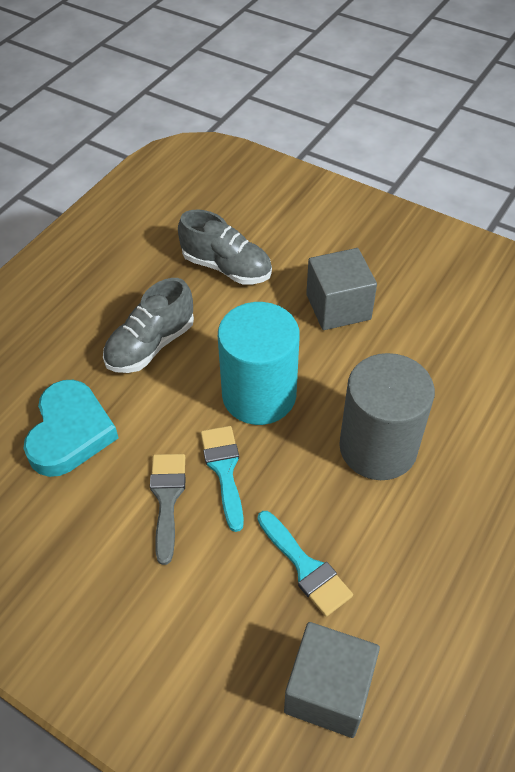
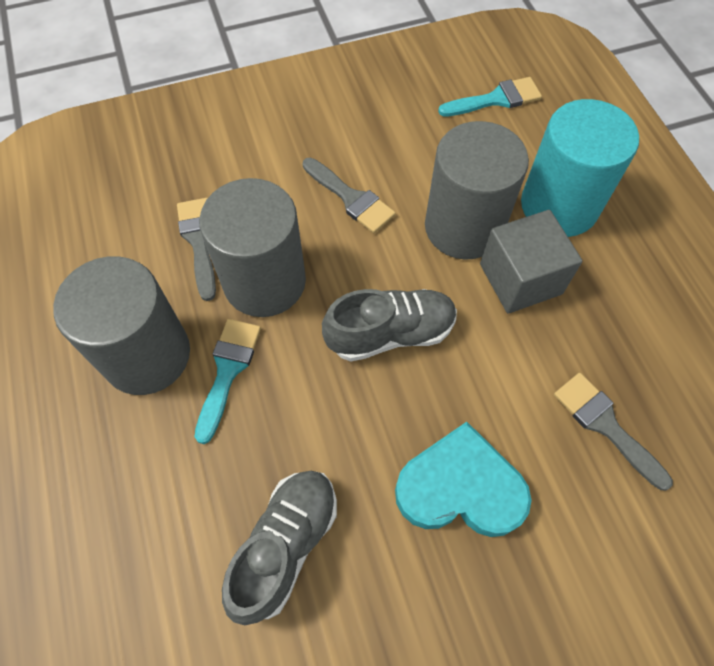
grey brush: [150,454,186,565] = 1 -> [177,198,216,301] [303,158,396,233] [554,373,673,490] = 3
grey cube: [284,622,380,738] [306,248,377,330] = 2 -> [480,210,582,313] = 1
grey cylinder: [339,353,435,480] = 1 -> [53,256,190,395] [199,178,306,317] [425,121,529,260] = 3

